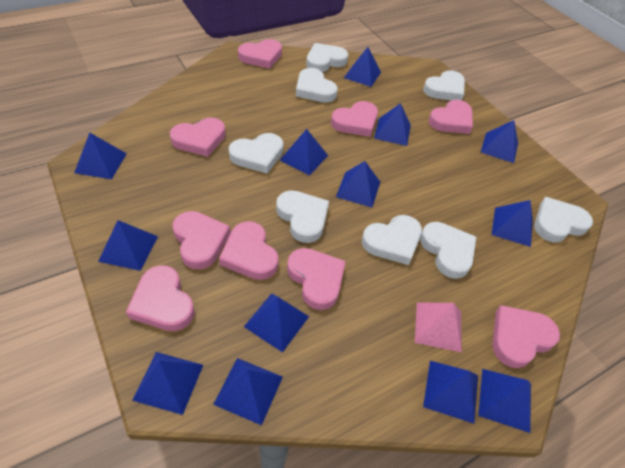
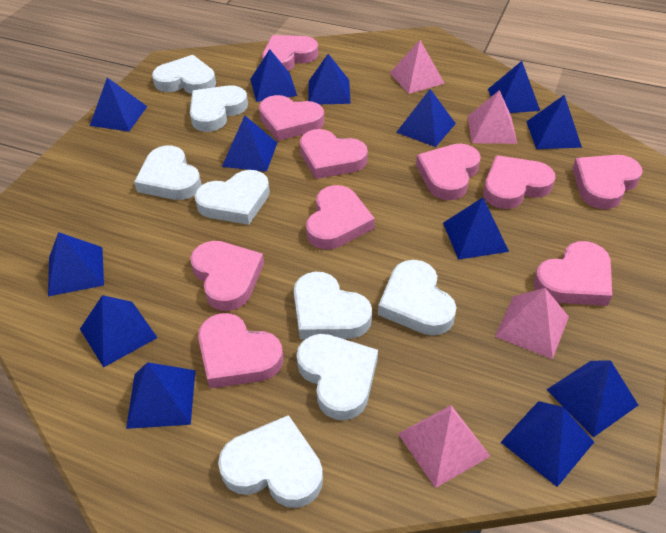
pink heart: [126,265,195,331] [170,117,226,157] [173,211,231,270] [219,221,279,280] [238,39,282,69] [287,248,346,310] [331,101,378,137] [428,100,473,134] [492,305,560,368] = 9 -> [190,241,264,311] [198,313,283,389] [259,95,324,141] [262,35,318,71] [300,129,368,179] [306,185,375,249] [416,143,481,200] [483,155,556,209] [533,241,612,306] [572,155,643,209] = 10
pink pyramid: [415,302,462,352] = 1 -> [390,40,445,94] [398,405,490,488] [468,90,517,144] [495,288,569,359] = 4

